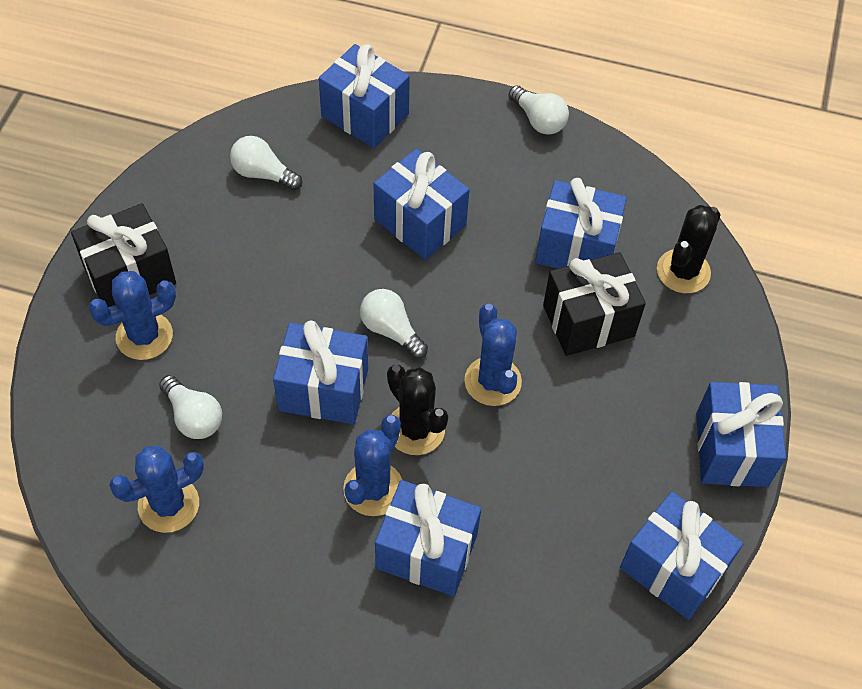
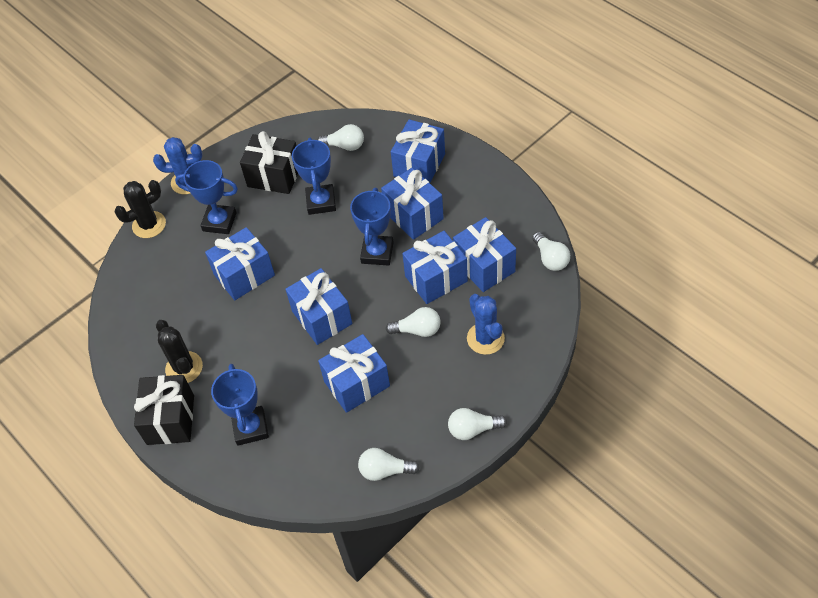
blue cactus: [88,271,176,360] [109,446,204,533] [343,415,402,516] [464,304,522,406] = 4 -> [153,137,202,194] [467,294,505,355] = 2
blue trophy: none = 0 -> [175,160,238,234] [211,364,269,446] [292,138,336,215] [350,188,394,266] = 4
white light bulb: [159,375,222,439] [230,136,302,190] [360,289,428,359] [509,86,569,135] = 4 -> [317,124,364,151] [358,448,419,481] [386,307,441,337] [448,408,507,440] [532,232,570,271] = 5

